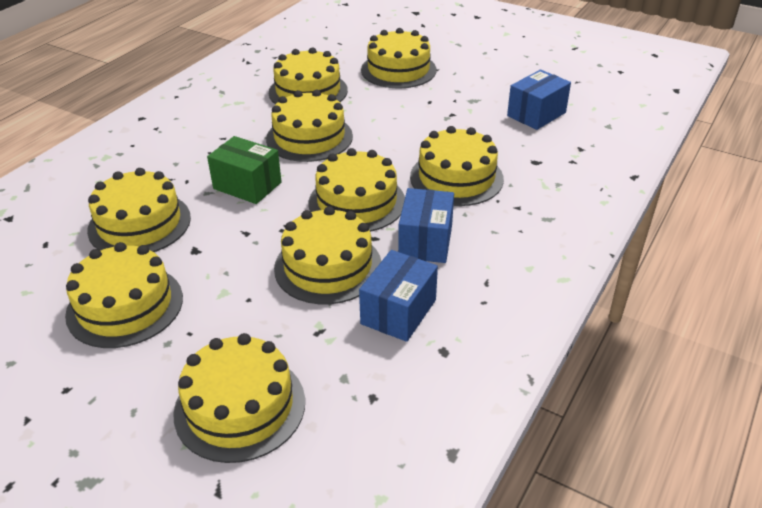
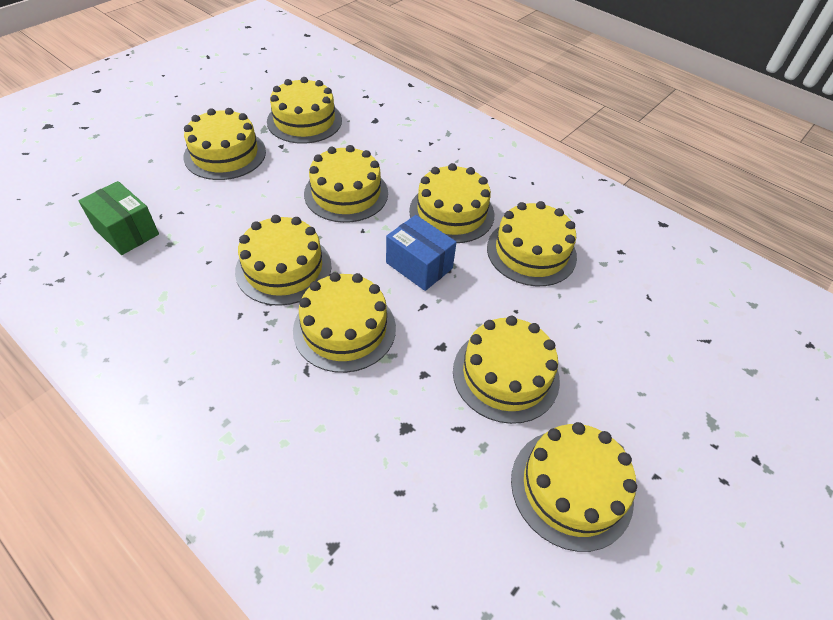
blue box: [359,250,438,342] [398,188,454,263] [507,70,571,130] = 3 -> [386,215,457,291] = 1

